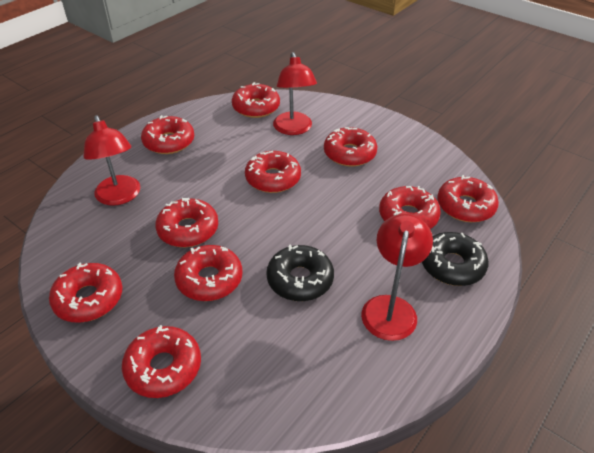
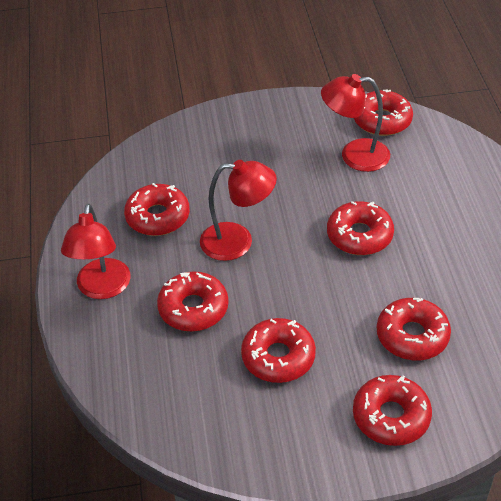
black donut: [266,244,334,301] [422,232,489,286] = 2 -> none = 0
red donut: [49,262,122,323] [122,325,201,398] [141,115,194,154] [155,198,218,247] [174,245,242,301] [232,82,280,118] [245,151,301,193] [324,127,377,167] [379,186,441,229] [437,175,499,222] = 10 -> [124,183,190,236] [157,271,228,331] [241,318,316,383] [327,201,394,255] [353,375,432,446] [354,90,413,136] [377,298,451,360] = 7

